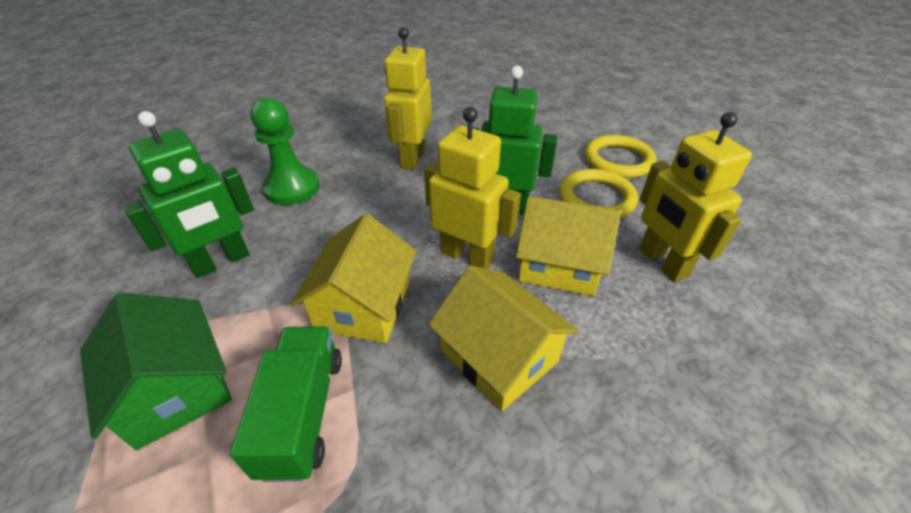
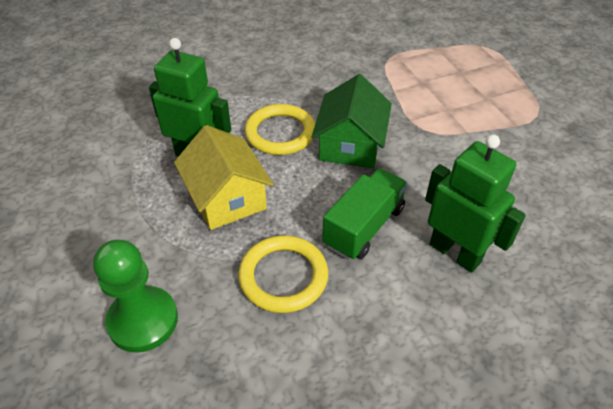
yellow house: [291,214,416,343] [429,265,579,411] [516,196,621,296] = 3 -> [174,125,274,230] = 1
yellow robot: [384,27,432,170] [424,107,521,269] [639,112,752,282] = 3 -> none = 0

